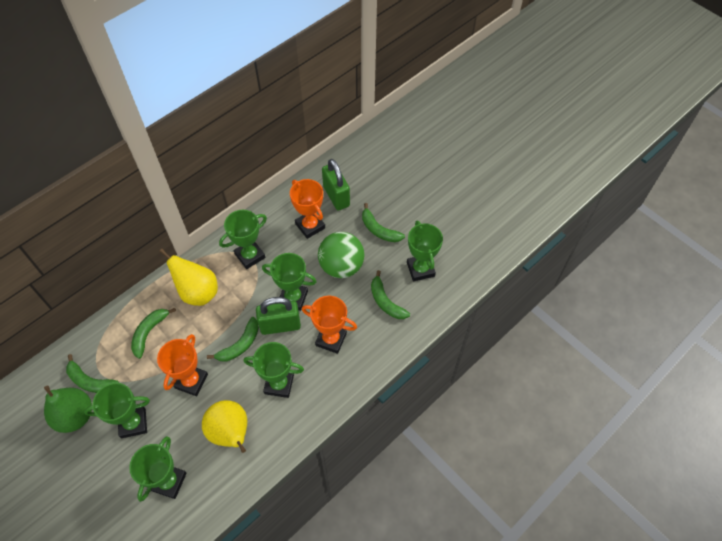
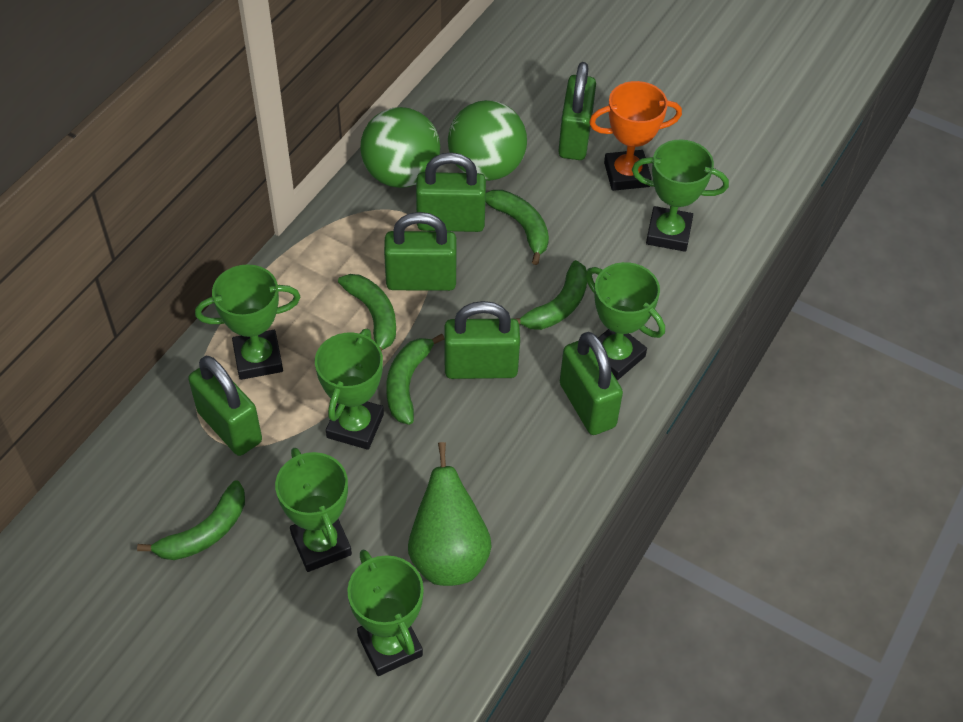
green ball: [318,232,364,278] = 1 -> [360,107,440,188] [448,100,527,181] = 2
green padlock: [256,297,301,335] [322,159,350,211] = 2 -> [188,356,262,456] [384,212,457,291] [416,152,486,232] [444,301,520,379] [558,62,596,160] [560,332,623,435] = 6
orange trophy: [157,334,208,396] [290,179,325,239] [302,296,357,354] = 3 -> [589,81,682,191] = 1
yellow pear: [160,249,218,306] [202,400,247,453] = 2 -> none = 0

